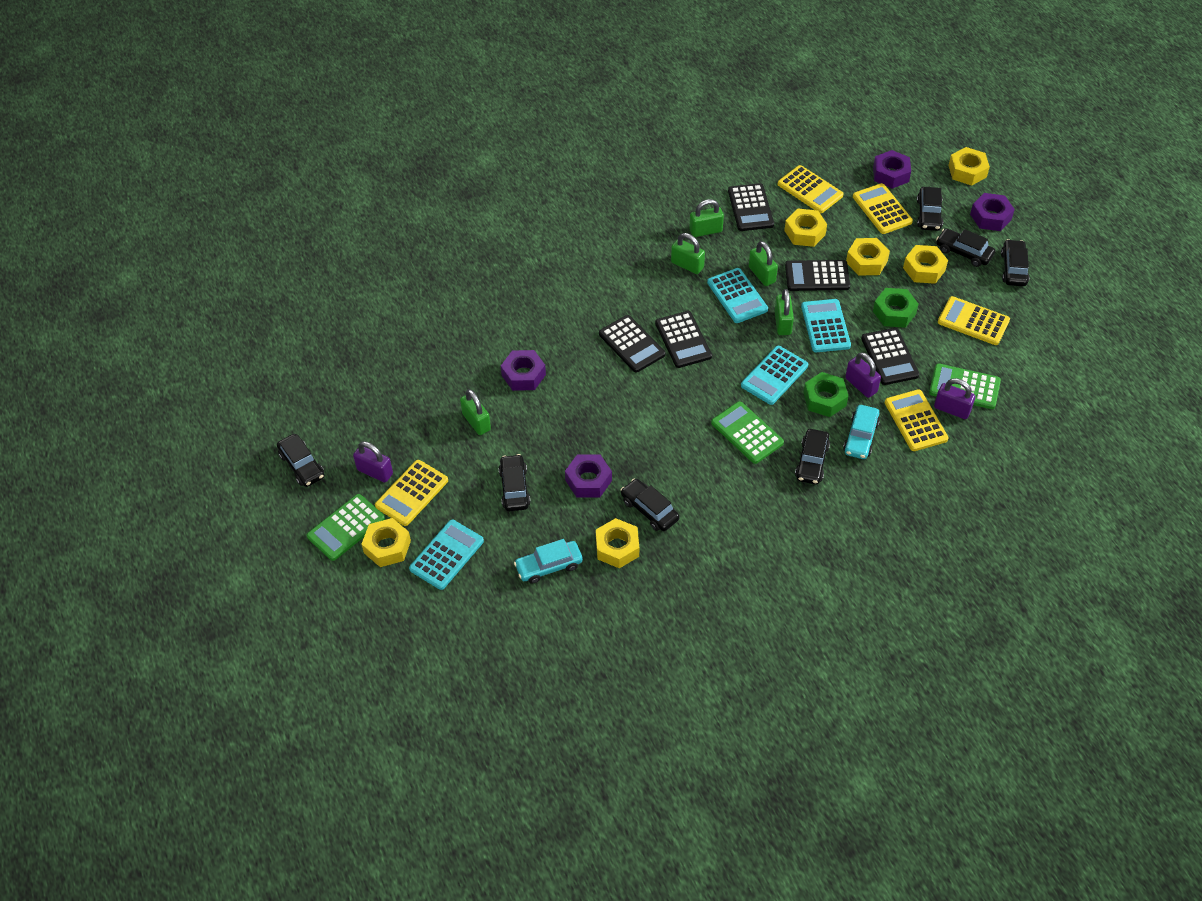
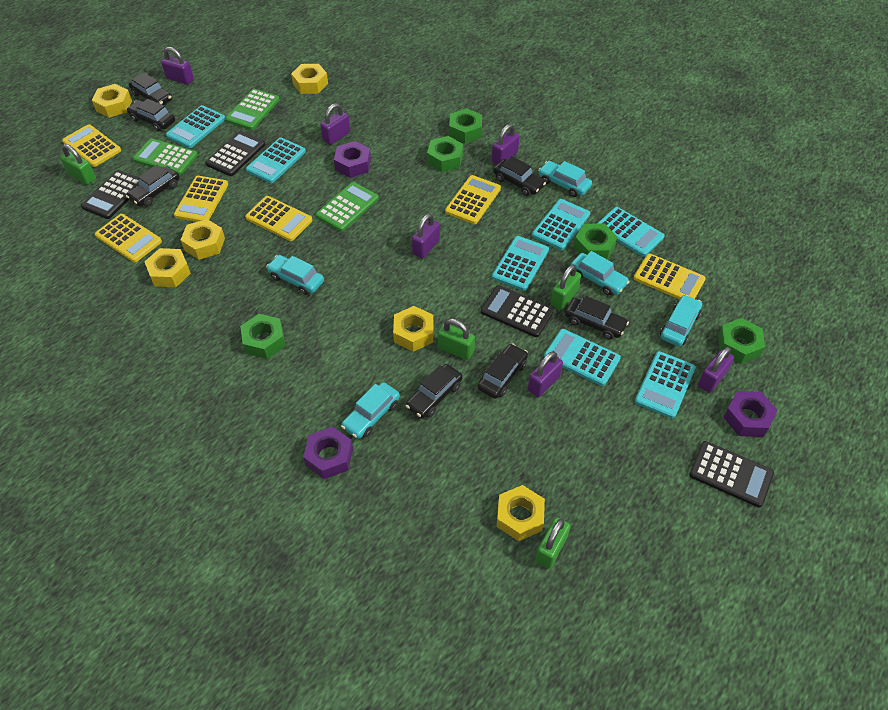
black calculator: [599,315,665,373] [655,311,712,368] [728,183,774,231] [785,260,850,291] [861,328,919,385] = 5 -> [81,170,139,219] [205,131,265,176] [481,285,554,337] [689,441,774,507] = 4
green nut: [803,372,848,417] [873,288,919,328] = 2 -> [240,314,285,359] [427,136,463,172] [449,108,482,143] [574,224,618,260] [718,318,765,364] = 5
green padlock: [460,389,491,435] [671,233,705,274] [689,199,724,237] [749,241,778,286] [774,289,794,335] = 5 -> [60,144,96,185] [438,319,475,360] [535,517,571,569] [551,264,581,310] = 4
purple nut: [501,350,546,391] [565,454,612,498] [873,150,911,189] [970,193,1015,231] = 4 -> [303,427,353,479] [334,141,371,178] [723,391,778,437] = 3
purple padlock: [353,441,393,482] [845,352,881,398] [934,378,975,419] = 3 -> [161,47,194,85] [320,103,350,145] [412,214,440,258] [492,124,520,165] [528,351,563,397] [698,347,734,393] = 6
turquoise calculator: [409,520,484,590] [707,268,768,323] [741,346,808,405] [801,299,851,352] = 4 -> [166,105,225,148] [246,137,306,183] [492,236,549,291] [532,199,590,250] [544,329,621,386] [597,207,665,257] [635,351,696,419] = 7
turquoise car: [514,539,583,584] [843,405,880,459] = 2 -> [266,255,324,295] [341,382,400,439] [538,161,592,197] [571,251,630,295] [660,295,702,347] = 5
yellow calculator: [375,460,448,526] [777,165,844,213] [853,183,913,234] [885,389,949,451] [938,296,1010,345] = 5 -> [62,124,121,167] [95,214,162,262] [174,176,228,222] [245,196,312,241] [445,175,501,224] [634,254,706,299] = 6

